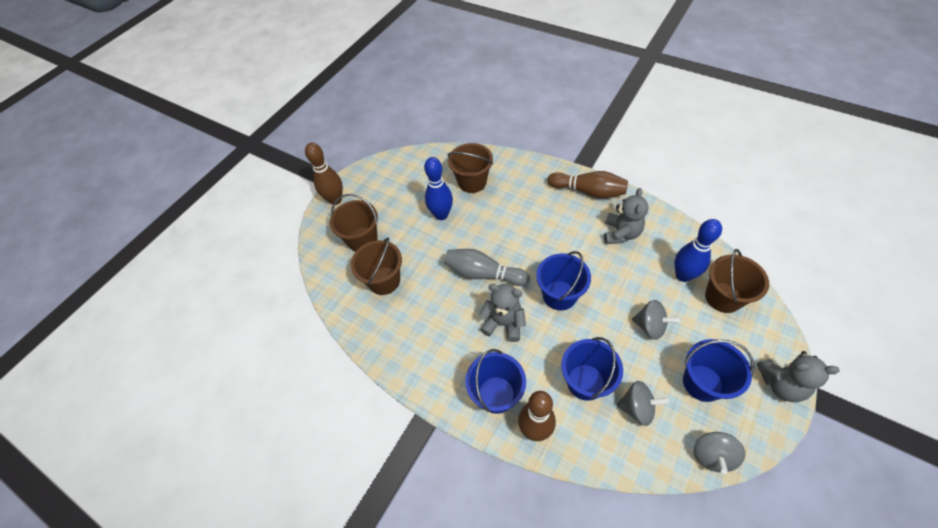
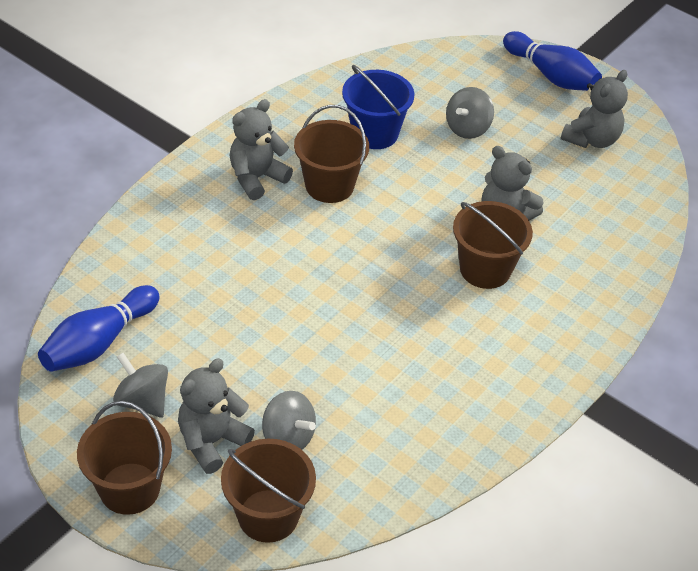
blue bucket: [465,349,526,414] [536,251,591,311] [561,337,623,401] [683,339,754,402] = 4 -> [342,65,414,149] = 1
brown bowling pin: [305,143,343,205] [518,391,556,441] [547,171,628,198] = 3 -> none = 0
grey bowling pin: [444,249,530,286] = 1 -> none = 0
grey teddy bear: [479,284,526,342] [604,188,649,244] [757,351,840,402] = 3 -> [178,358,255,474] [230,99,293,200] [482,146,543,220] [561,70,628,148] = 4

